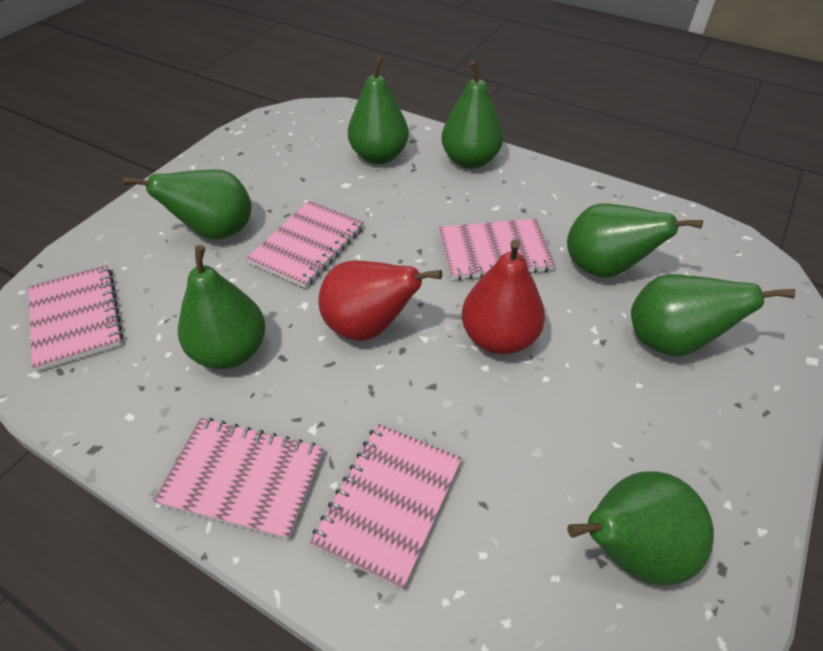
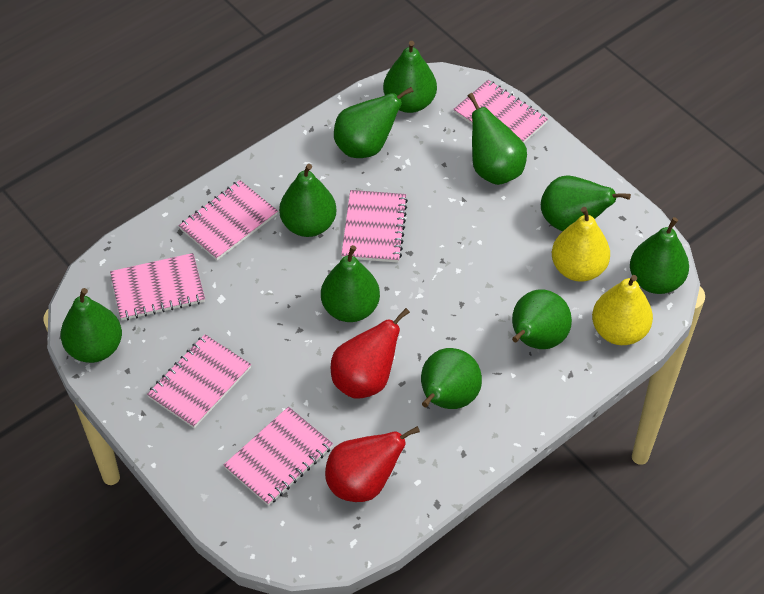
green pear: [123,169,251,240] [178,245,265,369] [348,56,409,164] [441,61,503,169] [567,203,703,278] [567,471,714,585] [631,274,795,357] = 7 -> [60,288,122,363] [279,164,336,237] [321,245,380,322] [334,87,414,158] [383,41,437,113] [421,348,482,409] [468,93,527,185] [512,289,572,349] [541,175,631,231] [630,217,689,294] = 10
pink notebook: [28,265,123,371] [154,418,324,540] [247,201,364,288] [310,424,462,590] [439,218,555,280] = 5 -> [110,253,205,320] [147,334,251,428] [179,180,278,260] [224,407,333,506] [341,190,408,263] [453,80,548,143] = 6
yellow pear: none = 0 -> [552,207,610,282] [592,275,653,345] = 2

